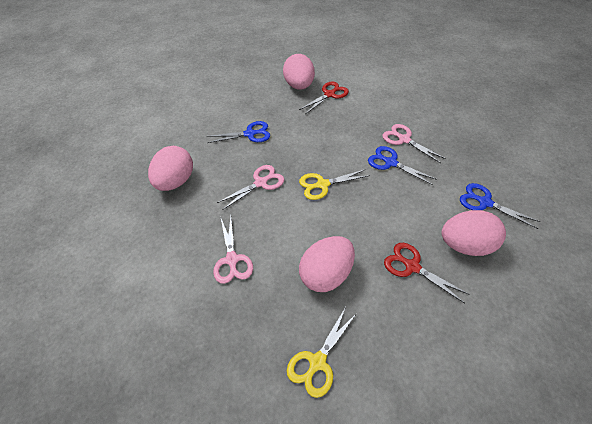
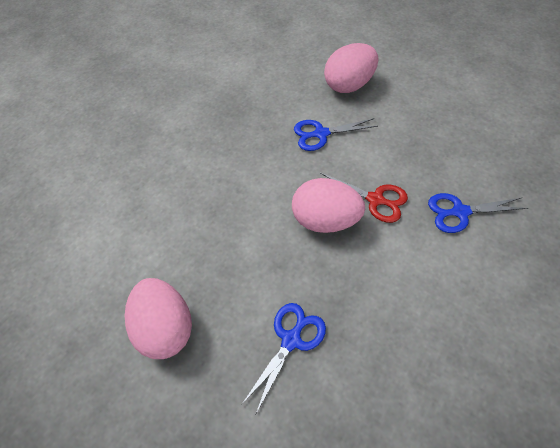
pink egg: [148,146,193,191] [283,54,315,90] [299,236,355,292] [442,210,506,256] = 4 -> [125,278,192,359] [292,178,365,233] [324,43,378,93] = 3
pink scissors: [213,216,253,284] [217,165,284,210] [382,124,446,163] = 3 -> none = 0
red scissors: [299,82,349,114] [384,243,470,303] = 2 -> [320,173,408,223] = 1
yellow scissors: [287,307,357,398] [299,169,370,200] = 2 -> none = 0

